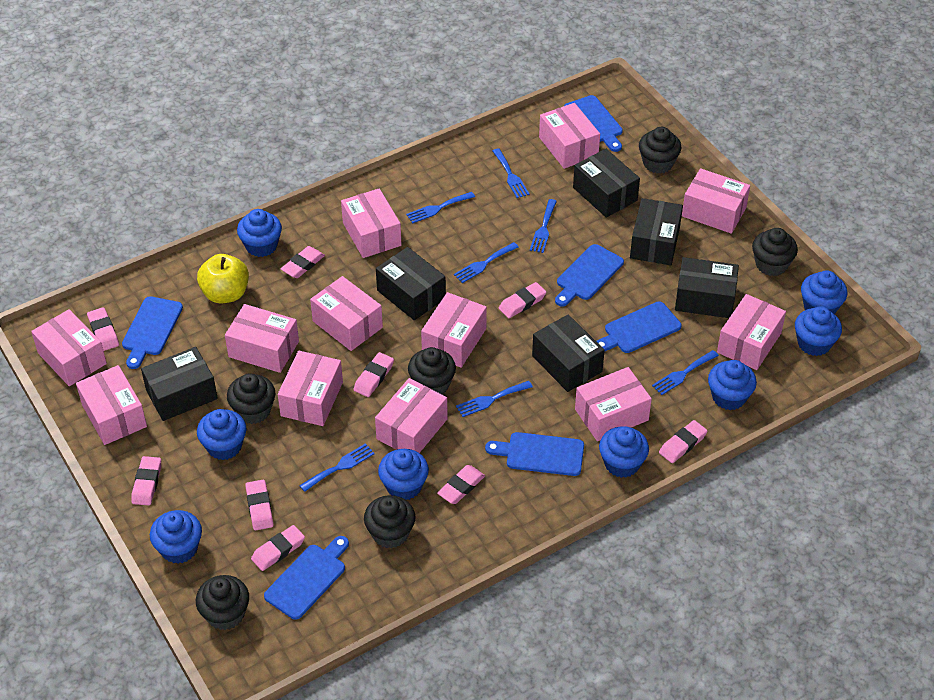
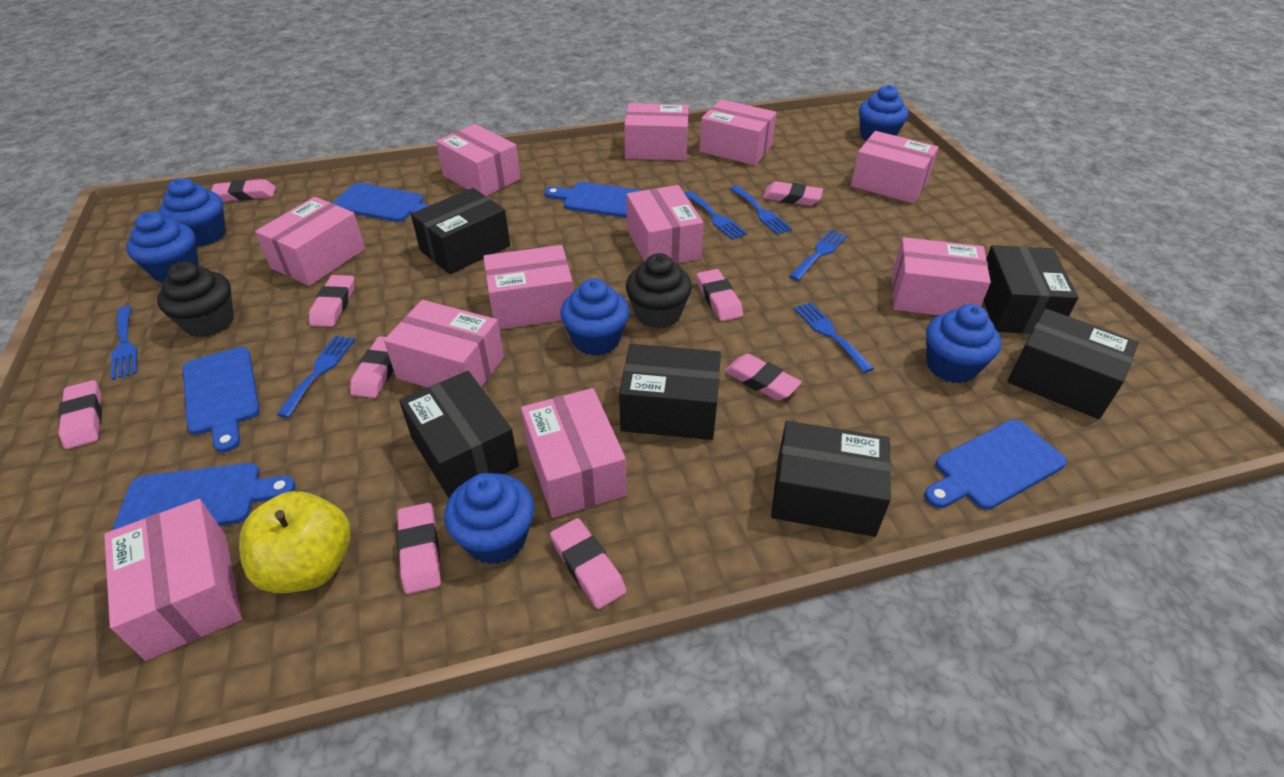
black cupcake: [196,575,249,630] [227,373,276,424] [364,495,416,548] [408,347,456,394] [639,127,681,174] [752,228,798,276] = 6 -> [157,261,234,337] [626,253,692,329] = 2
blue cupcake: [150,510,202,564] [197,409,246,460] [237,209,282,257] [378,449,429,500] [599,426,649,478] [708,360,757,410] [795,306,842,356] [801,270,847,314] = 8 -> [126,212,199,283] [159,178,226,247] [444,473,534,565] [560,278,629,356] [859,85,909,141] [926,304,1001,383] = 6
blue cutting board: [122,296,183,369] [264,536,349,620] [485,432,584,476] [555,244,624,306] [564,95,623,152] [596,301,682,353] = 6 -> [113,463,295,530] [183,347,260,453] [332,183,430,222] [545,182,644,218] [924,420,1067,510] = 5
blue fork: [299,443,375,492] [406,192,475,224] [454,242,519,283] [456,381,533,417] [493,148,529,198] [530,199,557,253] [652,350,719,395] = 7 -> [111,305,137,380] [276,335,355,418] [684,191,747,240] [730,185,792,235] [789,230,847,281] [794,302,874,373] = 6
pink box: [31,309,107,386] [76,365,147,445] [225,304,299,373] [278,351,343,426] [310,276,383,351] [341,188,401,258] [375,378,448,453] [421,292,487,368] [539,103,600,169] [575,367,652,441] [682,168,750,234] [717,294,786,370] = 12 -> [104,499,242,661] [255,197,365,286] [384,300,504,388] [436,124,521,196] [483,245,573,329] [521,388,627,518] [624,103,689,161] [627,185,704,264] [700,99,777,166] [851,131,939,204] [892,237,991,315] = 11

